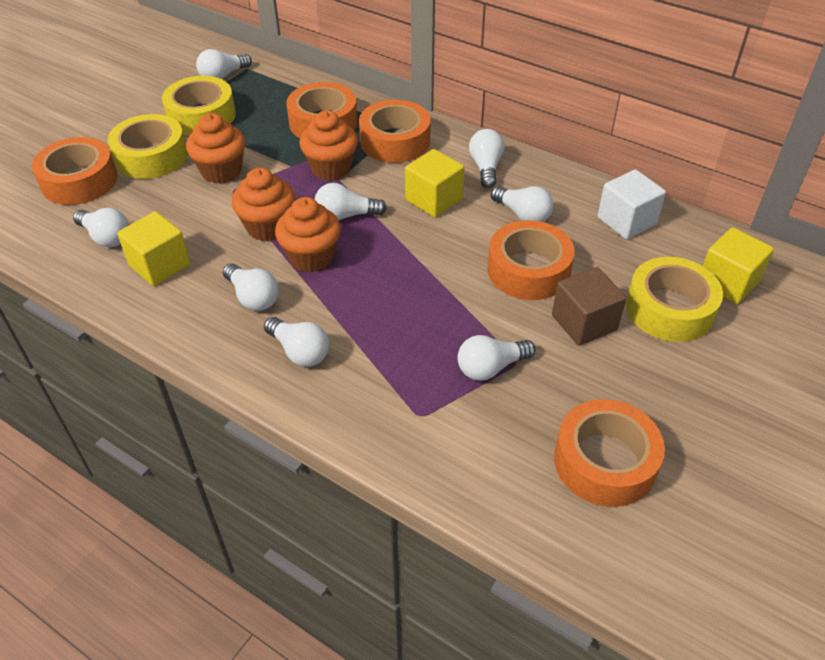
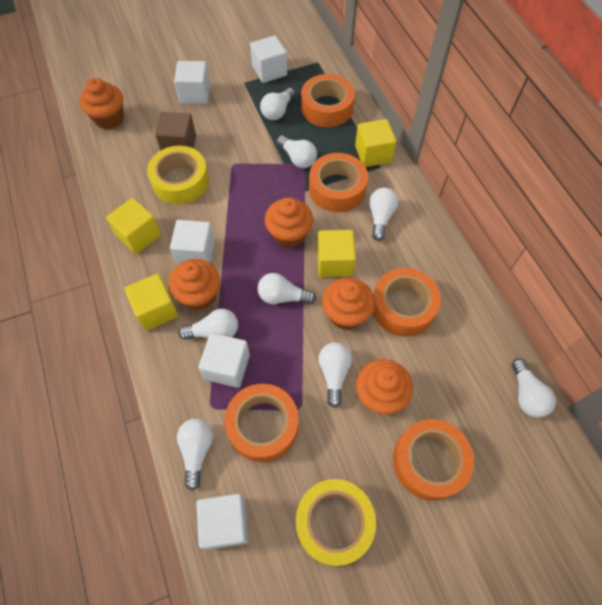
orange cupcake: [186,113,245,184] [232,168,295,241] [275,197,341,272] [299,110,358,181] = 4 -> [80,78,124,130] [168,259,220,311] [265,197,313,248] [322,278,375,330] [356,359,413,414] = 5
white cube: [597,169,666,240] = 1 -> [170,220,215,265] [174,61,210,104] [196,494,249,550] [198,333,250,388] [250,35,287,83] = 5
yellow cube: [117,211,190,286] [405,149,464,217] [703,227,774,304] = 3 -> [106,198,161,254] [124,273,178,331] [317,230,356,277] [355,119,396,167] = 4
yellow tape: [107,114,188,179] [162,76,236,135] [626,257,723,342] = 3 -> [147,146,209,205] [296,479,376,566] = 2

